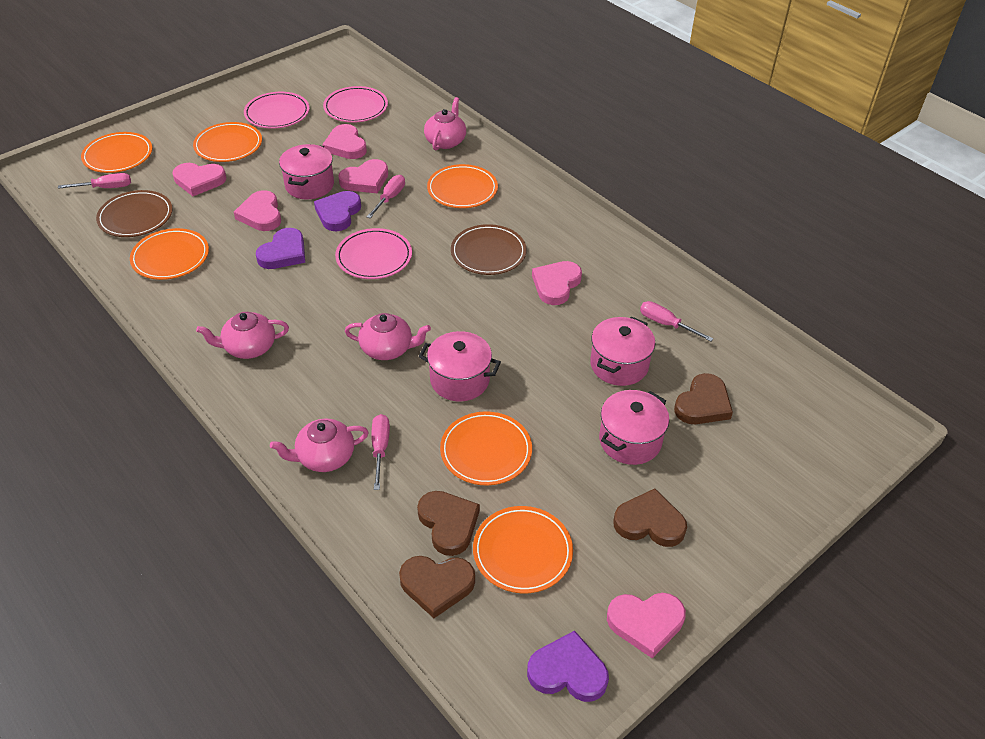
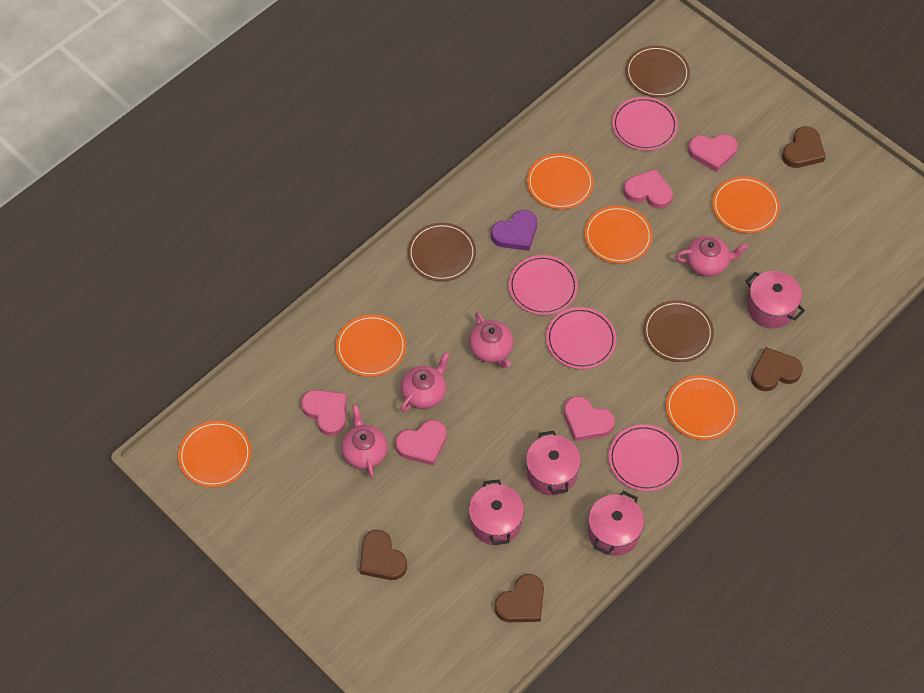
brown plate: [96,190,173,237] [451,224,527,275] = 2 -> [408,223,476,281] [625,45,690,97] [643,300,714,362] = 3
pink heart: [172,163,226,196] [234,190,281,231] [322,124,367,159] [338,159,388,193] [532,261,582,305] [607,593,686,658] = 6 -> [301,390,346,436] [395,420,447,466] [564,396,615,441] [623,169,673,209] [688,134,738,172] = 5
pink plate: [244,92,309,128] [323,86,388,123] [335,228,412,279] = 3 -> [509,255,578,315] [546,307,617,369] [608,424,682,491] [612,97,678,151] = 4
pink screwdriver: [58,173,131,189] [367,175,405,218] [371,414,390,490] [640,301,713,342] = 4 -> none = 0
purple heart: [256,228,305,269] [314,191,361,231] [527,631,609,702] = 3 -> [491,210,537,251] = 1

